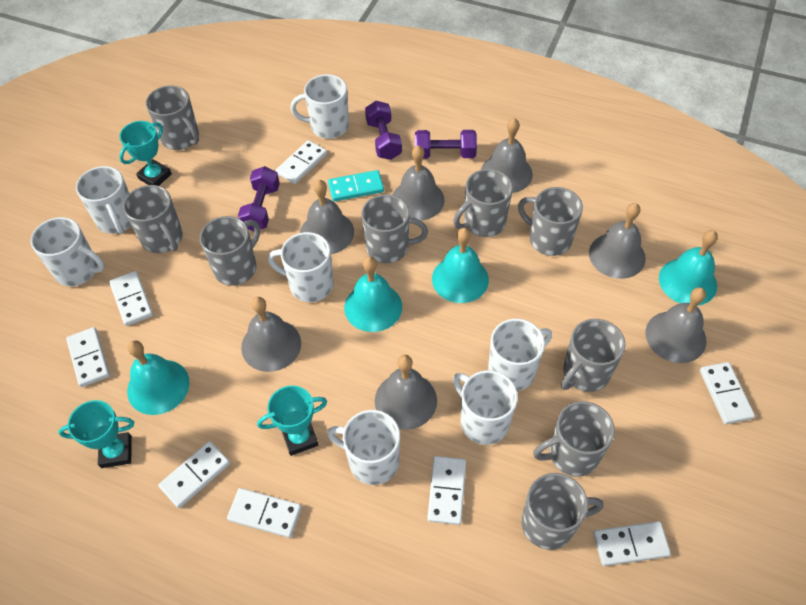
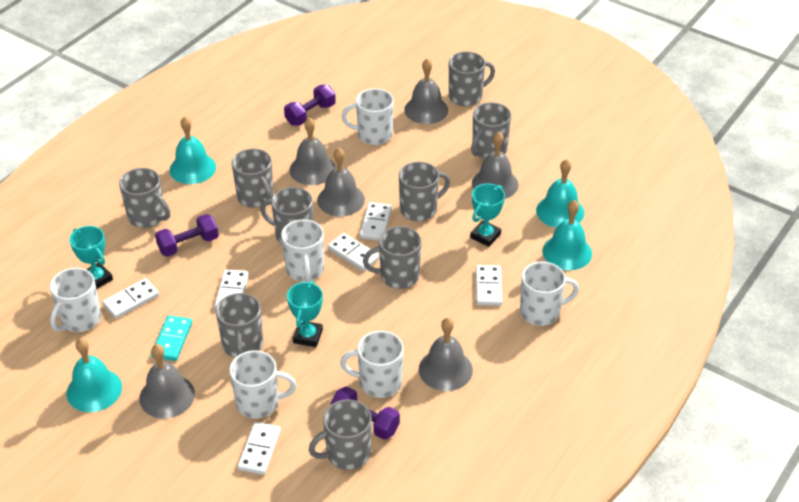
grey bell: [241,297,301,372] [300,180,354,254] [375,355,437,430] [393,145,445,221] [481,118,533,193] [589,203,646,279] [645,287,707,363] = 7 -> [139,344,195,418] [289,117,336,185] [317,148,365,216] [404,58,448,124] [419,318,473,391] [472,132,519,199] = 6
white domino: [66,327,110,387] [109,271,153,326] [158,441,230,508] [227,488,302,538] [276,140,327,184] [427,456,466,525] [593,521,671,566] [700,362,755,424] = 8 -> [102,278,159,319] [214,269,249,309] [238,422,281,475] [328,233,380,271] [360,202,392,241] [476,265,502,306] = 6
white mug: [31,217,105,286] [76,166,131,234] [268,232,334,302] [291,74,349,139] [327,410,400,485] [453,370,518,445] [488,319,552,391] = 7 -> [50,268,101,332] [229,350,296,419] [281,219,324,282] [340,331,404,398] [342,88,394,145] [520,261,579,326] = 6

